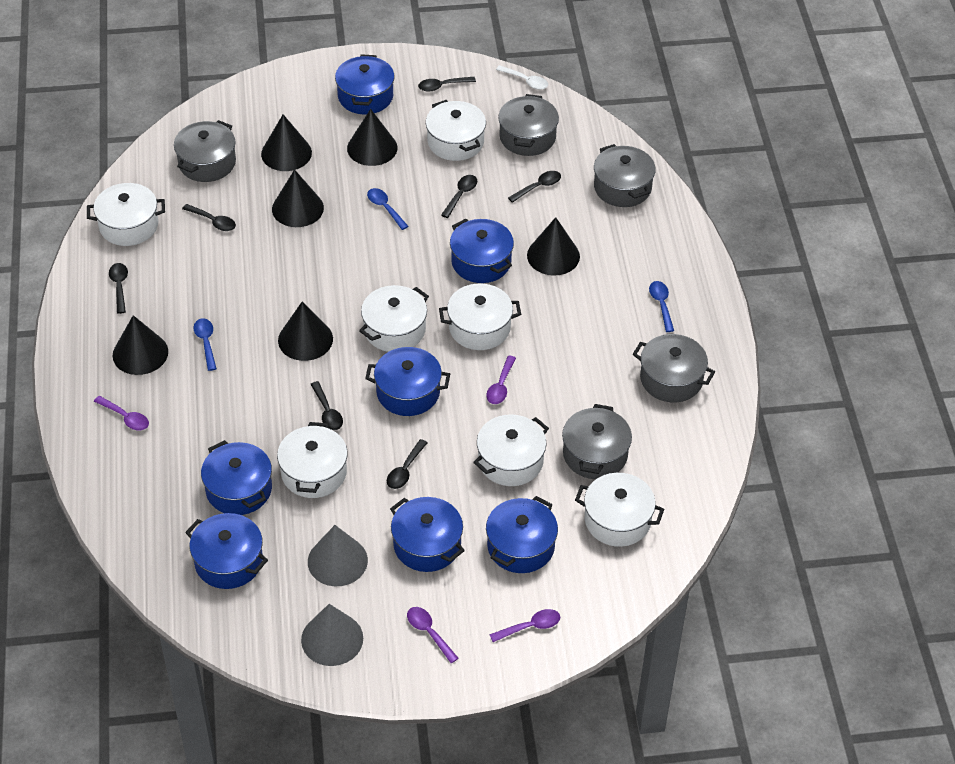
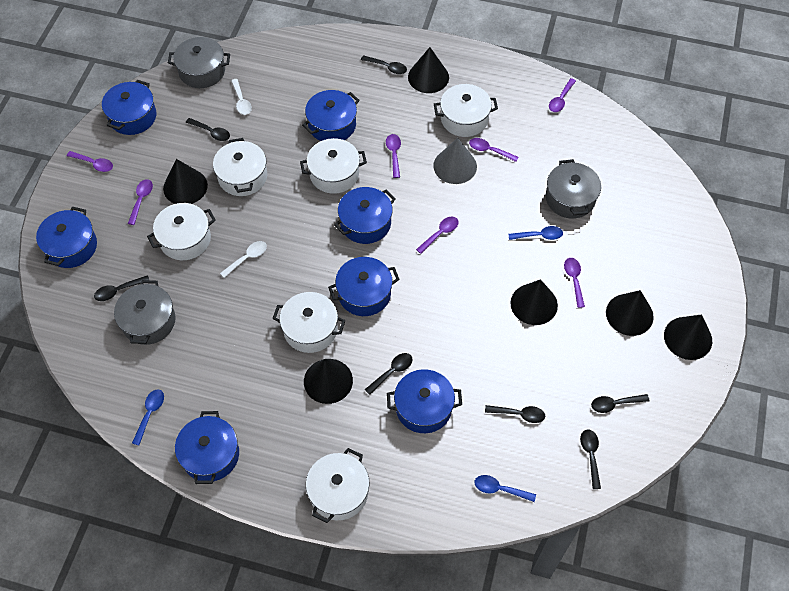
grey cone: [301,604,363,666] [308,525,368,586] = 2 -> [433,138,477,184] = 1
grey pot: [174,120,236,182] [498,94,559,156] [562,404,632,479] [594,144,656,207] [633,334,715,402] = 5 -> [114,280,175,345] [168,37,230,88] [546,159,601,219] = 3
purple spoon: [94,396,149,430] [407,607,459,663] [486,356,516,404] [489,609,560,642] = 4 -> [67,151,113,172] [128,179,153,225] [386,134,401,178] [416,216,459,254] [469,138,518,162] [549,78,576,112] [564,258,585,308] = 7
white pot: [87,183,165,246] [277,422,348,498] [359,285,429,352] [426,100,486,161] [439,284,521,350] [473,415,549,486] [575,473,664,547] = 7 -> [147,203,216,260] [213,138,267,196] [272,292,346,353] [300,138,367,194] [306,448,369,523] [434,84,498,137] = 6
white spoon: [496,65,548,90] = 1 -> [220,241,267,278] [231,79,252,115] = 2

